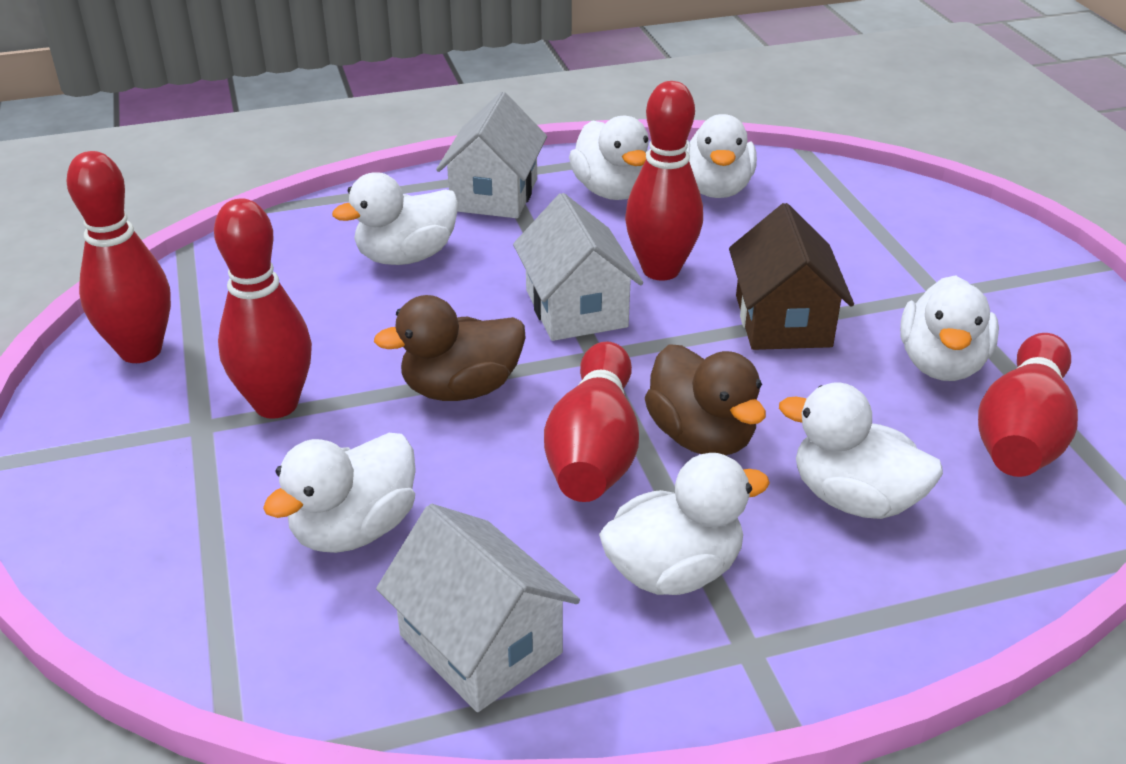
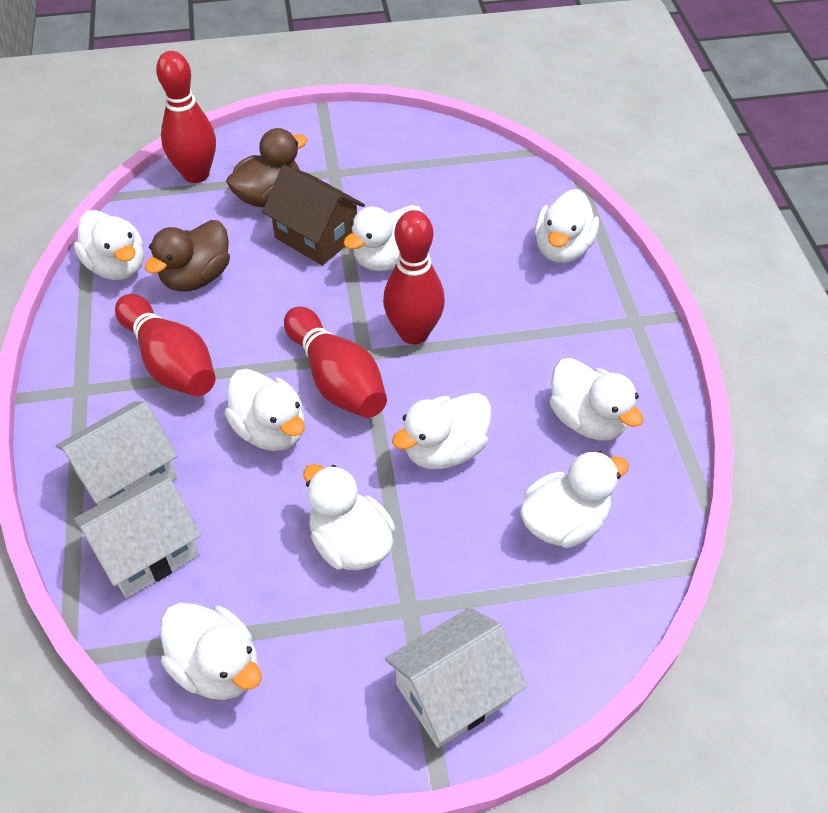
red bowling pin: [67,151,171,363] [214,198,312,419] [544,341,639,502] [625,81,703,281] [978,333,1078,477] = 5 -> [115,294,216,396] [156,51,216,183] [284,307,387,418] [383,210,445,345] = 4
white duck: [263,433,416,553] [332,172,459,265] [569,116,649,200] [599,453,770,595] [686,114,757,198] [779,383,943,519] [900,275,999,381] = 7 -> [74,210,144,280] [161,603,262,700] [224,369,305,451] [303,464,396,570] [343,205,423,271] [392,393,491,469] [520,451,629,548] [535,189,599,263] [550,358,643,440] = 9

